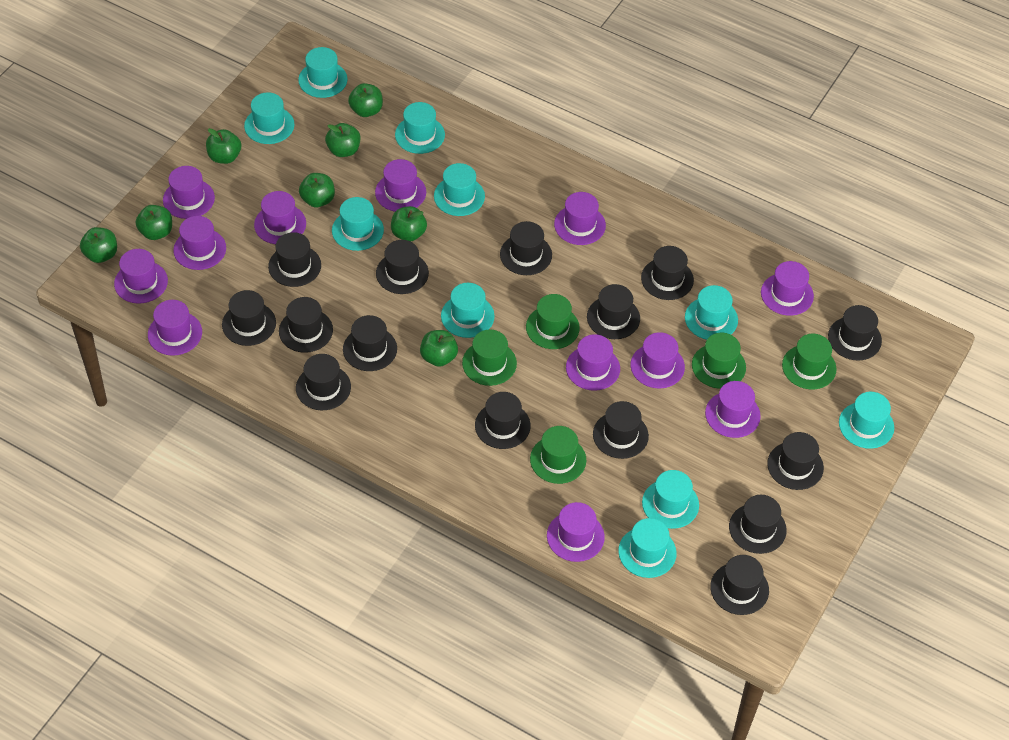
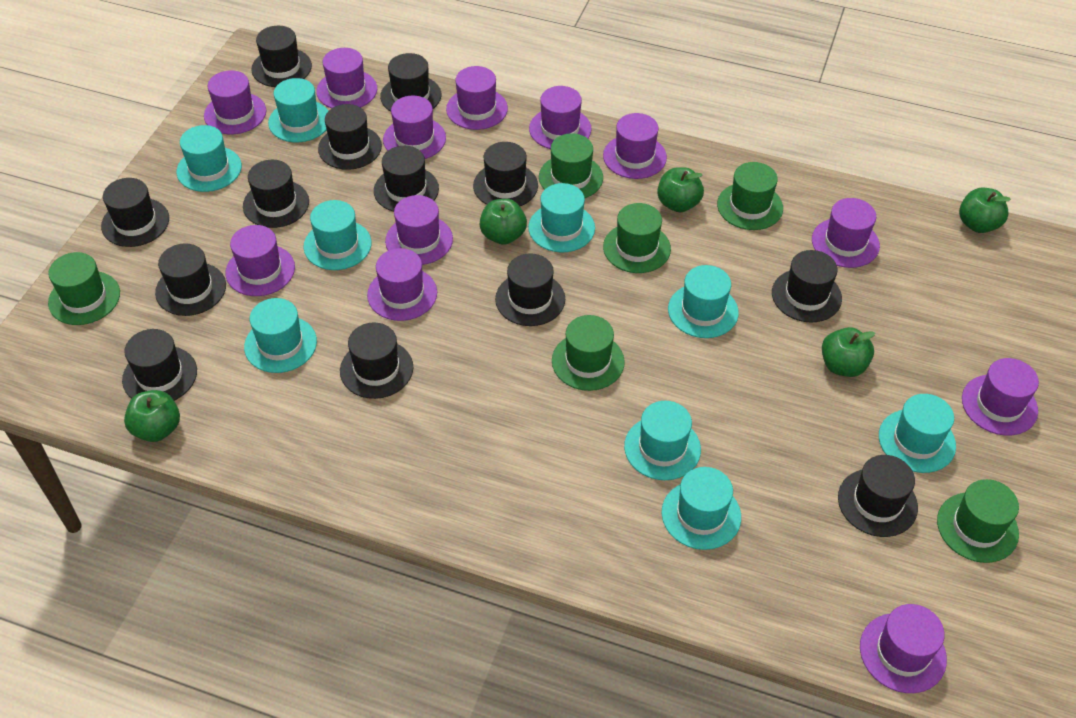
black hat: [222,290,276,346] [268,232,321,287] [279,297,333,353] [296,354,351,410] [343,315,397,371] [376,240,429,294] [475,392,531,449] [500,221,552,275] [587,284,640,339] [593,401,649,459] [641,246,694,300] [710,555,769,615] [729,495,787,554] [767,432,824,490] [828,305,882,361] = 15 -> [101,178,169,247] [122,329,197,401] [155,243,226,316] [243,160,309,228] [251,26,312,87] [318,104,382,170] [340,323,413,399] [374,146,439,212] [380,53,441,112] [473,142,538,206] [495,253,565,326] [772,250,842,323] [838,455,918,537] = 13
green apple: [80,227,117,263] [136,205,172,240] [206,128,241,164] [299,173,335,207] [325,123,360,157] [348,83,383,117] [391,206,427,242] [420,330,458,367] = 8 -> [124,390,180,442] [480,199,527,245] [657,167,704,212] [822,327,875,377] [959,187,1011,233] = 5
green hat: [462,329,517,386] [526,294,580,349] [530,426,586,484] [692,333,746,389] [782,334,837,389] = 5 -> [48,252,120,325] [539,133,603,198] [552,315,625,391] [603,203,671,273] [717,162,783,230] [937,479,1019,563] = 6
turquoise hat: [244,92,294,144] [298,47,348,98] [332,197,384,251] [395,102,445,154] [434,163,485,216] [441,283,495,338] [618,518,677,578] [642,470,699,529] [685,285,738,340] [839,392,894,449] = 10 -> [176,125,242,192] [244,298,317,373] [268,78,328,142] [303,200,372,270] [528,183,595,252] [624,401,701,480] [662,467,741,550] [668,265,739,338] [879,394,956,473] = 9

